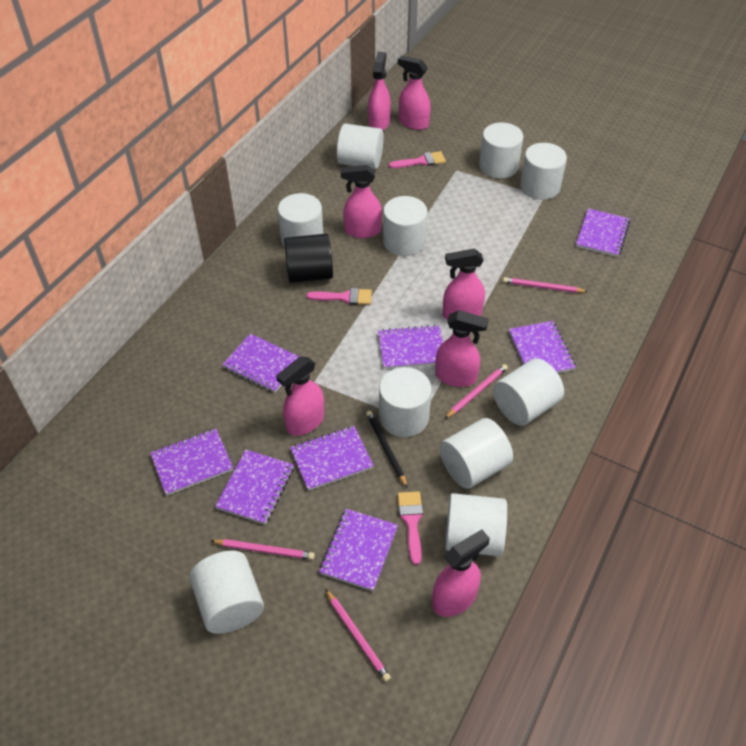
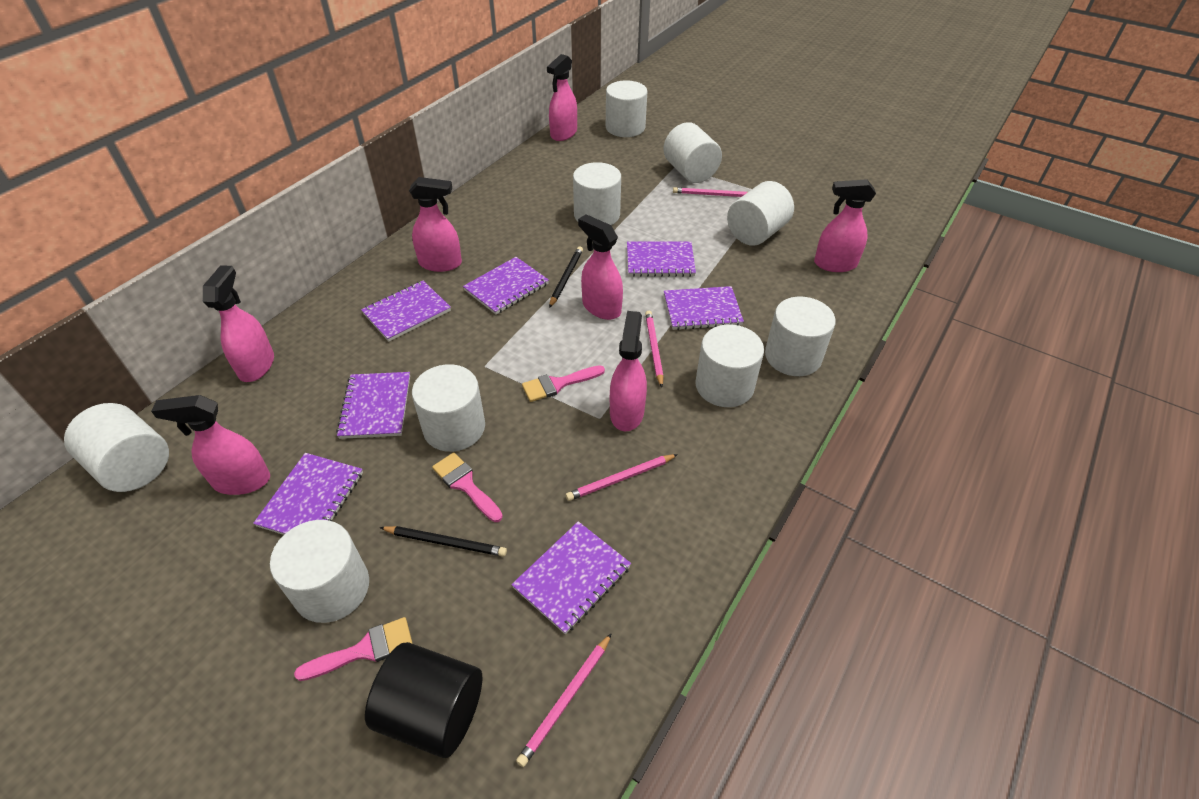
black pencil: [366,411,408,488] = 1 -> [380,526,507,557] [549,247,583,308] = 2
purple notebook: [150,429,233,495] [215,450,294,525] [222,333,299,393] [290,426,374,491] [319,509,398,591] [378,325,443,369] [509,321,576,373] [576,209,630,257] = 8 -> [253,453,363,535] [336,372,410,439] [361,281,451,342] [463,257,549,314] [511,521,631,634] [627,241,696,276] [664,286,744,330] = 7
white cylinder: [189,551,264,634] [278,193,323,247] [337,124,384,169] [379,367,432,437] [383,196,428,256] [440,418,513,489] [445,493,507,556] [479,123,524,178] [493,358,564,426] [520,143,567,200] = 10 -> [64,403,169,492] [270,520,369,623] [412,364,485,452] [573,162,621,225] [606,80,647,137] [663,122,722,183] [695,325,764,407] [727,181,794,246] [765,297,836,376] = 9

